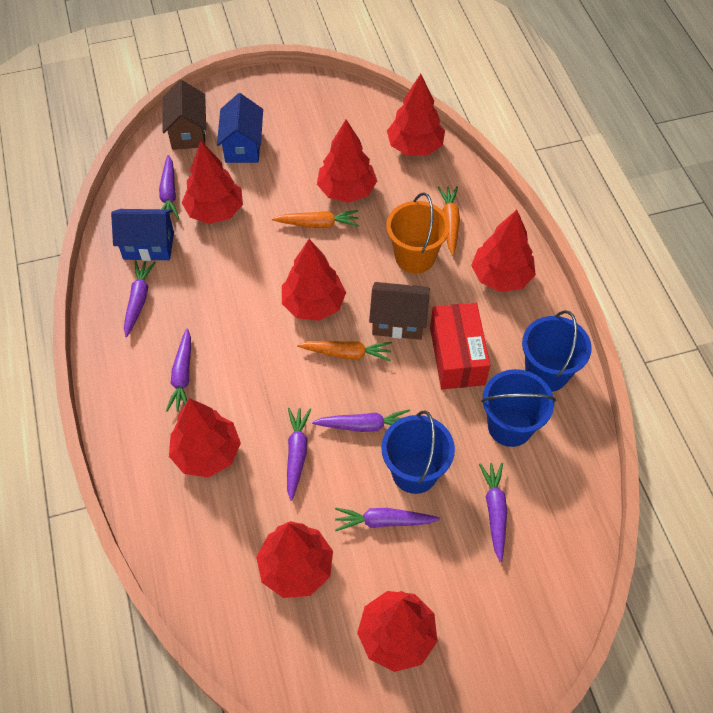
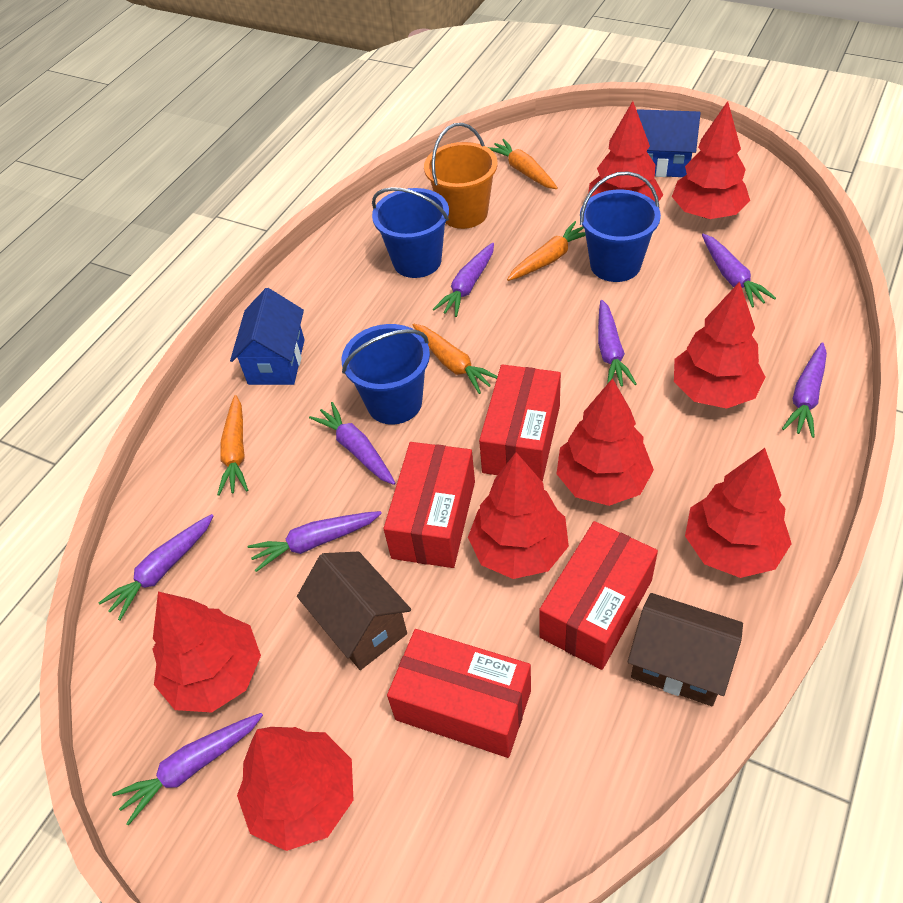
orange carrot: [272,210,359,228] [297,341,392,361] [438,186,460,255] = 3 -> [217,395,248,496] [412,324,498,394] [487,139,558,189] [507,221,586,281] = 4
purple carrot: [124,260,156,337] [159,155,179,219] [166,328,191,412] [287,408,311,501] [312,409,410,432] [335,508,440,531] [479,463,507,562] = 7 -> [98,514,213,620] [112,713,263,826] [248,511,382,572] [309,402,396,485] [433,243,494,317] [598,300,637,387] [702,234,776,307] [782,342,827,438] = 8
red box: [430,303,490,389] = 1 -> [384,442,475,568] [387,629,531,758] [479,364,561,481] [539,521,658,670] = 4

